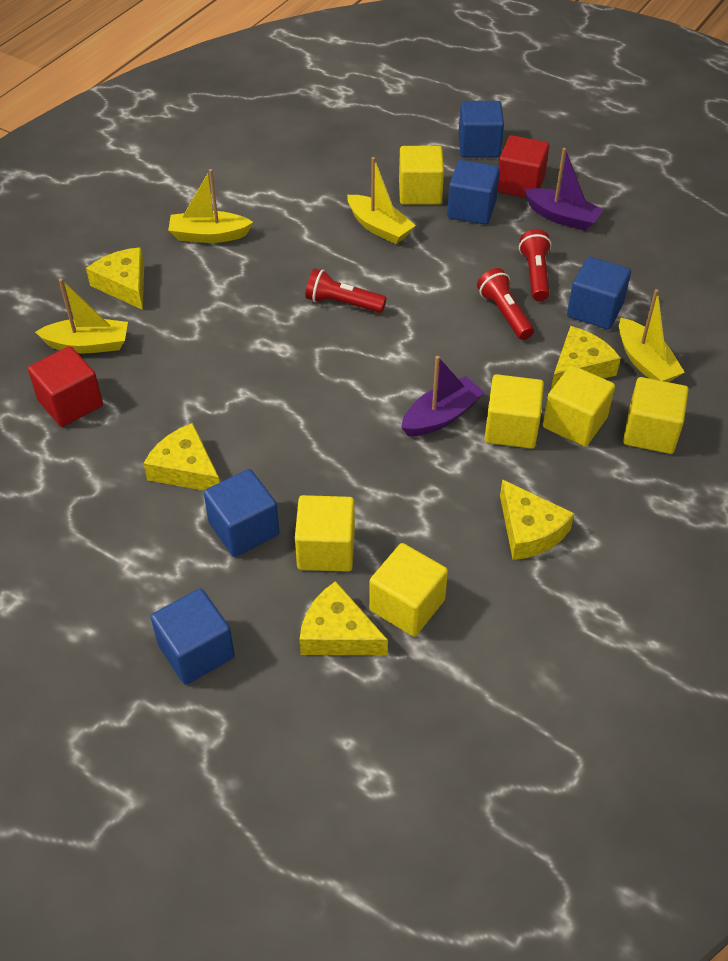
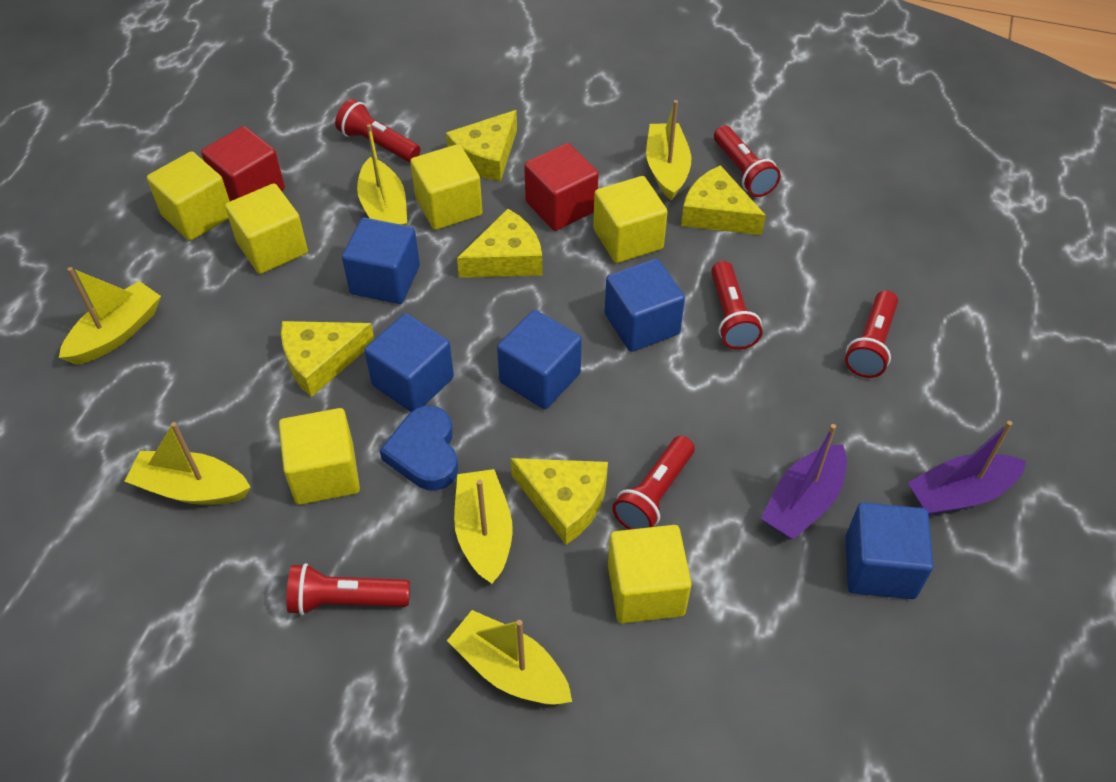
blue heart: none = 0 -> [380,406,458,490] = 1
red flashlight: [305,268,387,313] [477,268,534,340] [519,229,552,301] = 3 -> [287,563,410,615] [335,99,420,162] [612,436,695,530] [711,261,762,350] [714,126,781,197] [845,290,898,378] = 6
yellow boat: [35,278,128,353] [168,169,253,243] [347,157,416,244] [619,289,685,382] = 4 -> [59,267,161,365] [125,422,251,505] [357,124,407,225] [447,610,572,705] [454,469,513,584] [646,100,691,200] = 6

